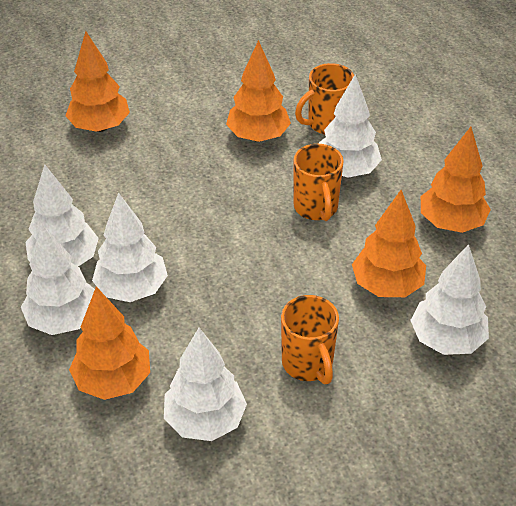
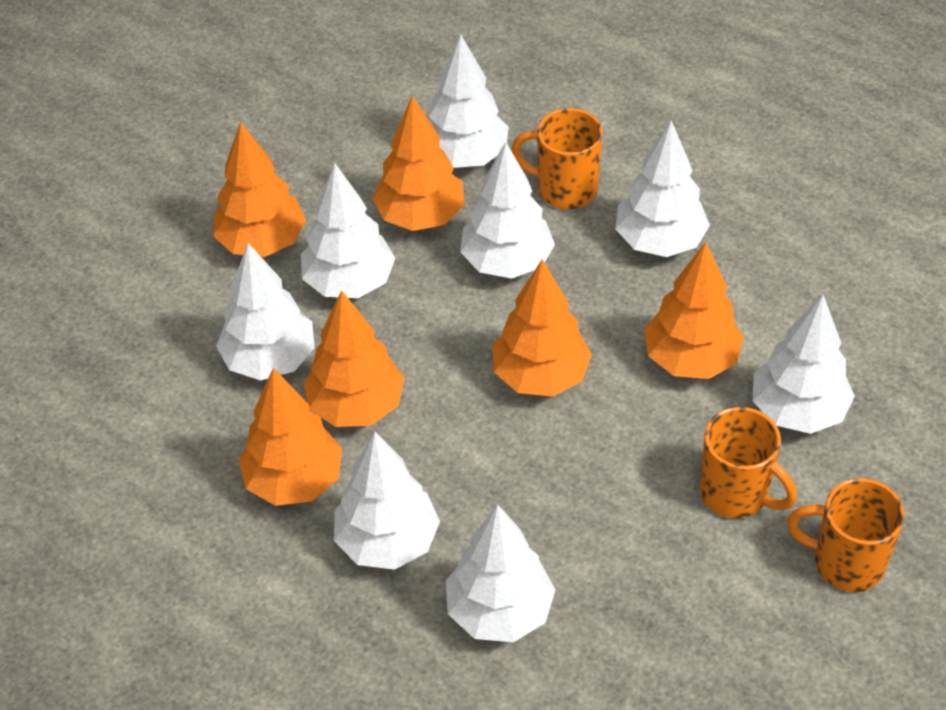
orange tree: [65,31,130,132] [69,286,150,400] [226,40,291,142] [352,190,426,297] [421,127,491,233] = 5 -> [213,122,306,257] [238,368,342,506] [304,290,404,427] [372,95,464,231] [492,259,592,396] [644,242,744,379] = 6
white tree: [21,224,95,335] [25,164,99,266] [92,192,168,302] [164,328,247,441] [319,74,382,178] [410,244,489,355] = 6 -> [216,243,315,380] [301,164,395,298] [334,432,440,570] [428,34,509,168] [446,504,555,642] [460,142,555,279] [615,120,710,257] [753,295,855,434] = 8

